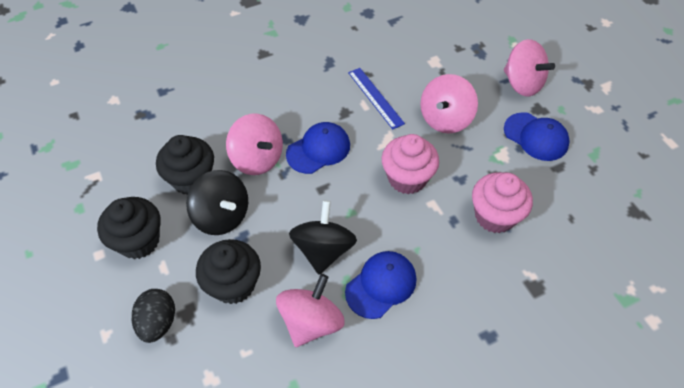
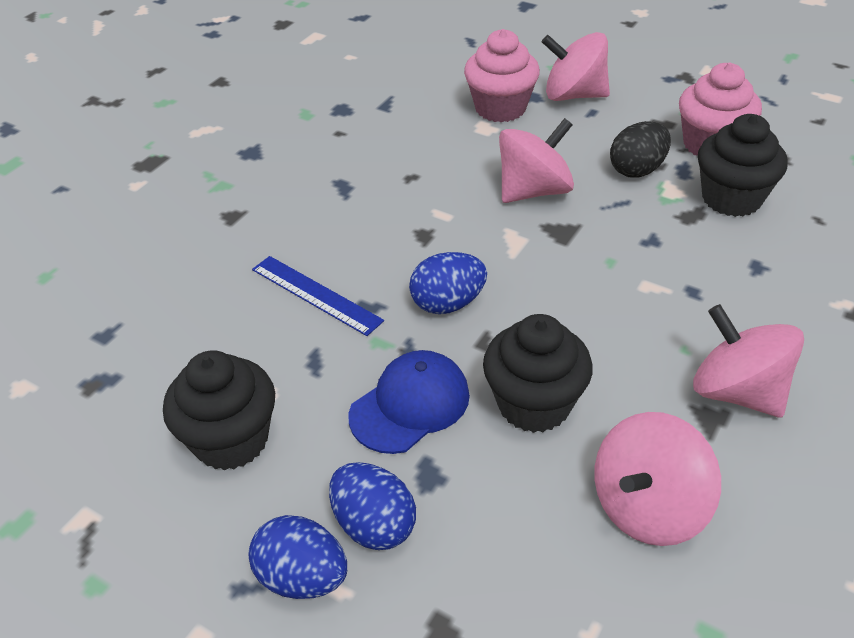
black spinning top: [186,170,248,235] [289,201,357,275] = 2 -> none = 0
blue cap: [286,122,350,174] [345,251,416,319] [504,112,570,161] = 3 -> [348,350,470,454] = 1
blue egg: none = 0 -> [248,515,347,599] [329,462,416,550] [409,252,487,314] = 3

